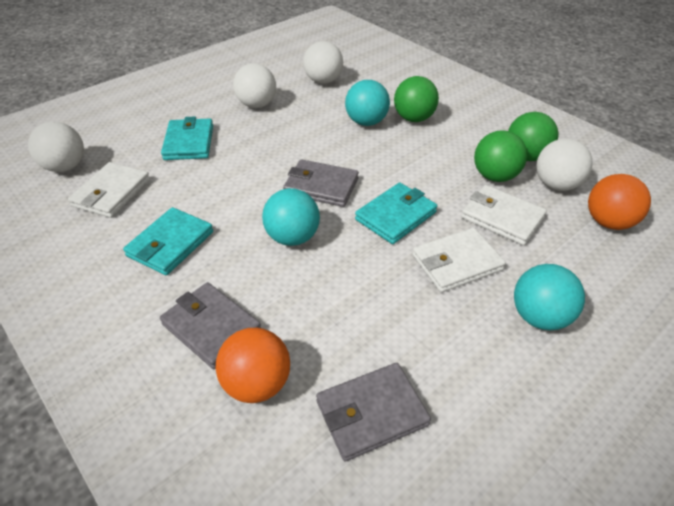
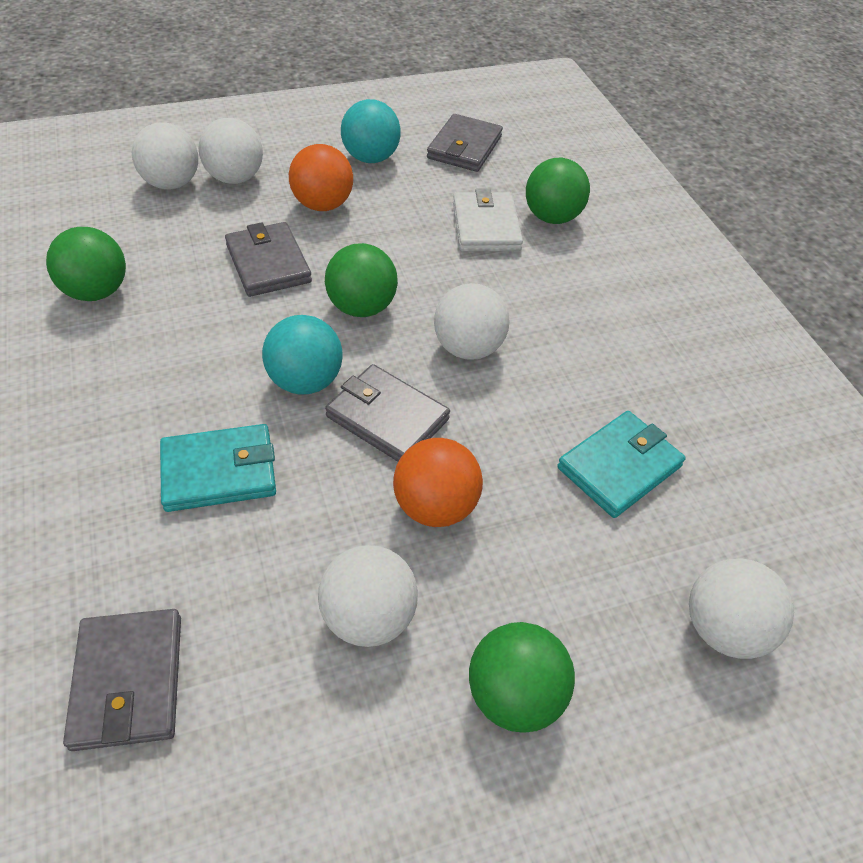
green ball: [394,76,439,122] [474,131,527,182] [508,112,559,161] = 3 -> [46,227,126,301] [325,243,398,317] [469,622,575,732] [526,158,590,224] = 4
grey wallet: [160,282,261,369] [283,159,359,207] [316,363,431,462] = 3 -> [63,609,181,751] [225,222,312,297] [325,364,450,462] [427,114,503,172] = 4
turquoise ball: [262,188,320,246] [345,80,390,126] [514,264,585,330] = 3 -> [262,315,343,395] [341,99,401,163] = 2
turquoise wallet: [123,207,213,275] [161,116,213,160] [355,182,437,244] = 3 -> [160,424,276,512] [557,411,686,518] = 2
white ball: [28,122,84,172] [233,63,276,108] [303,41,343,84] [537,139,593,191] = 4 -> [132,123,198,189] [198,118,263,184] [318,545,418,647] [434,283,510,360] [689,558,794,659] = 5
white wallet: [68,162,150,218] [412,228,506,292] [461,185,547,245] = 3 -> [453,188,523,251] = 1

